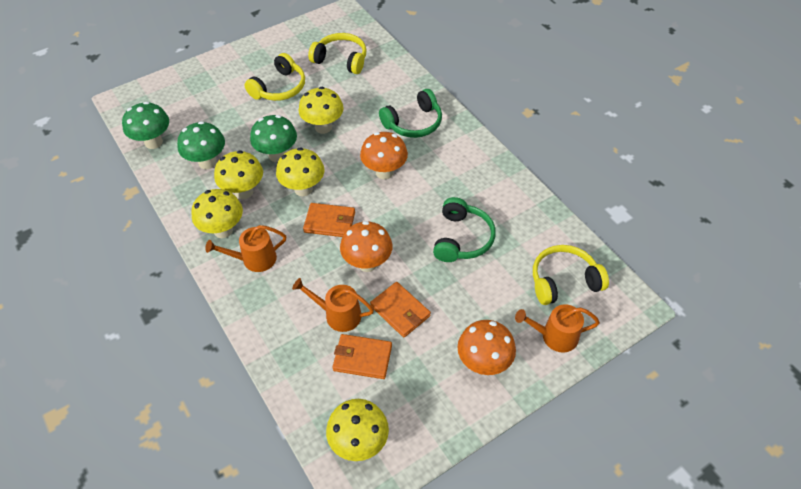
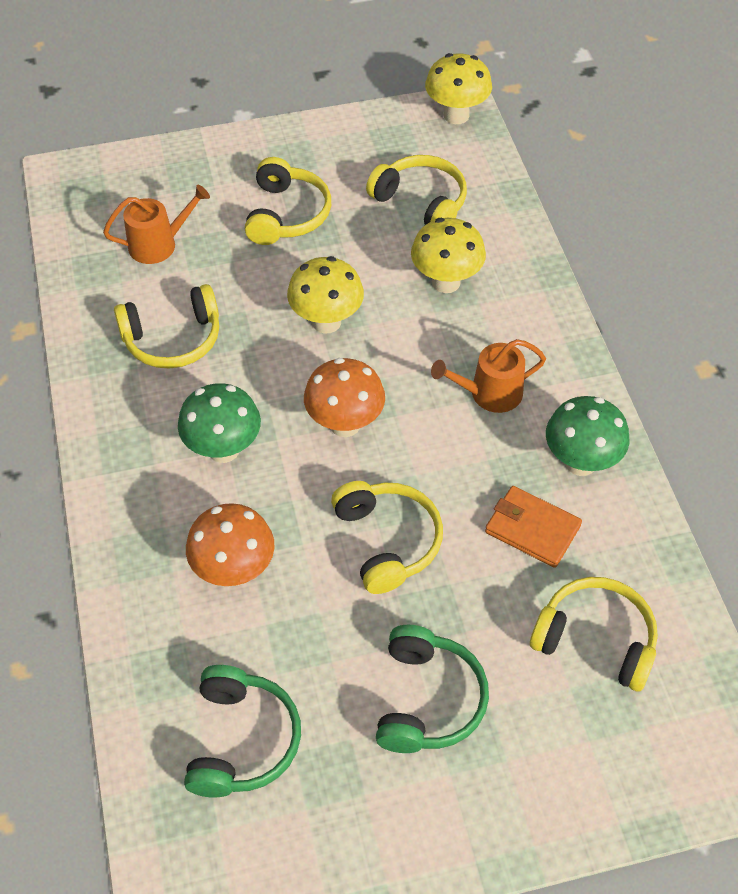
green mushroom: [122,102,169,149] [177,121,225,169] [250,115,297,162] = 3 -> [178,383,261,463] [546,396,629,476] = 2
orange mushroom: [340,221,393,272] [360,132,408,179] [458,320,516,375] = 3 -> [186,503,274,586] [304,358,385,437] = 2
orange wallet: [303,203,355,237] [333,334,392,379] [370,282,431,337] = 3 -> [485,486,582,568] = 1
orange watering can: [205,225,286,272] [292,278,374,332] [515,304,600,353] = 3 -> [103,185,210,264] [431,339,546,413] = 2
yellow headphones: [245,53,305,101] [308,33,366,74] [533,245,609,305] = 3 -> [114,284,219,369] [245,157,331,245] [331,481,443,594] [366,155,467,225] [530,577,658,691] = 5
yellow mushroom: [191,189,243,238] [214,150,263,199] [276,147,325,196] [298,87,344,134] [326,399,389,461] = 5 -> [287,256,364,333] [411,218,486,293] [425,53,492,124] = 3

